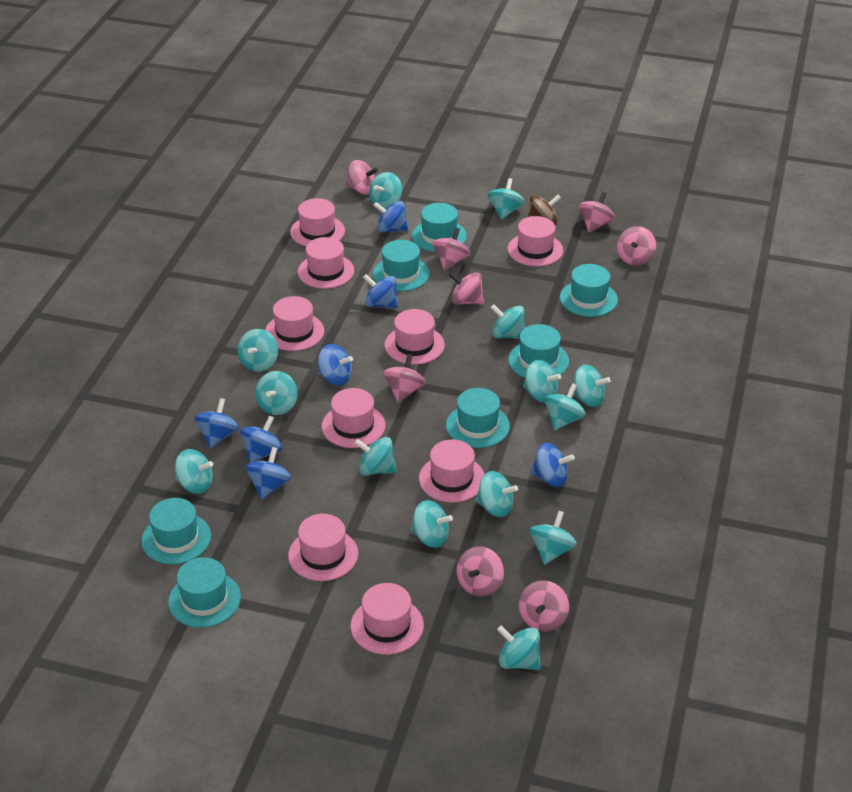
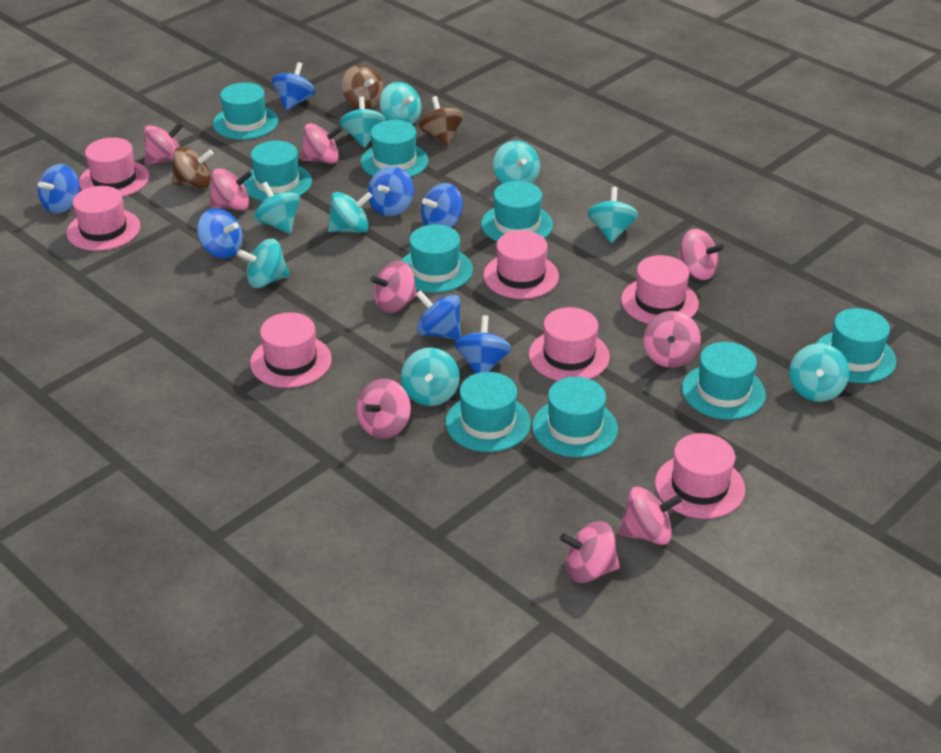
brown spinning top: [528,195,561,225] = 1 -> [172,146,213,188] [342,65,384,109] [418,96,463,146] = 3
pink hat: [265,296,324,351] [288,514,358,581] [290,198,345,246] [298,237,354,289] [322,388,386,448] [350,583,424,655] [385,309,445,365] [419,439,485,503] [507,216,563,267] = 9 -> [67,186,140,251] [79,137,149,197] [250,312,332,388] [483,230,559,299] [529,307,610,381] [621,255,699,324] [655,433,745,519] = 7
pink spinning top: [347,160,378,195] [383,354,426,403] [433,228,470,270] [449,272,484,305] [457,546,504,597] [519,580,569,632] [579,192,615,232] [617,226,656,266] = 8 -> [144,122,183,164] [209,168,252,210] [300,123,343,164] [357,379,411,439] [370,261,417,313] [560,521,620,583] [619,487,682,545] [643,311,701,368] [677,229,724,280] = 9
turquoise hat: [141,498,211,564] [168,557,241,628] [373,240,430,291] [412,203,467,252] [446,388,510,448] [508,324,569,378] [560,264,618,317] = 7 -> [213,82,278,140] [243,141,312,201] [361,120,428,177] [401,224,473,293] [445,372,531,452] [481,181,553,241] [532,377,618,457] [682,342,766,420] [817,308,896,383] = 9
turquoise spinning top: [175,449,213,494] [238,329,278,372] [255,371,298,415] [355,437,397,476] [369,172,402,209] [410,500,453,548] [475,471,518,517] [488,178,525,220] [490,304,525,339] [497,626,541,670] [523,360,561,403] [530,511,577,565] [544,383,586,431] [573,364,611,407] = 14 -> [237,239,290,288] [254,182,300,234] [328,192,372,233] [340,96,386,148] [380,82,421,124] [401,347,460,406] [493,141,540,184] [587,187,638,243] [789,343,849,402] = 9

